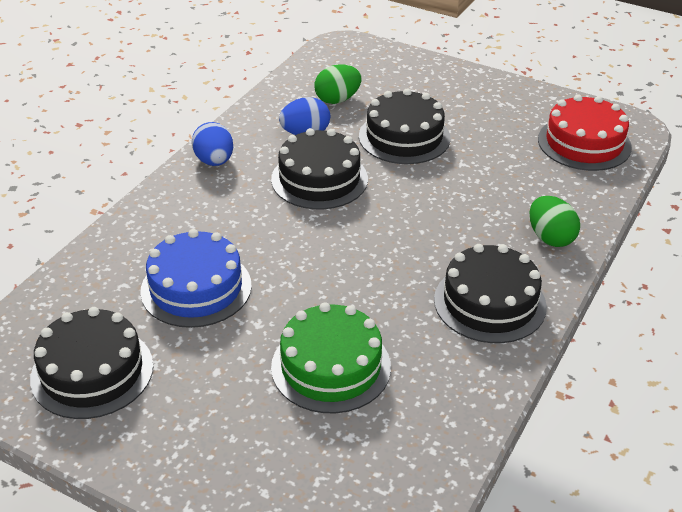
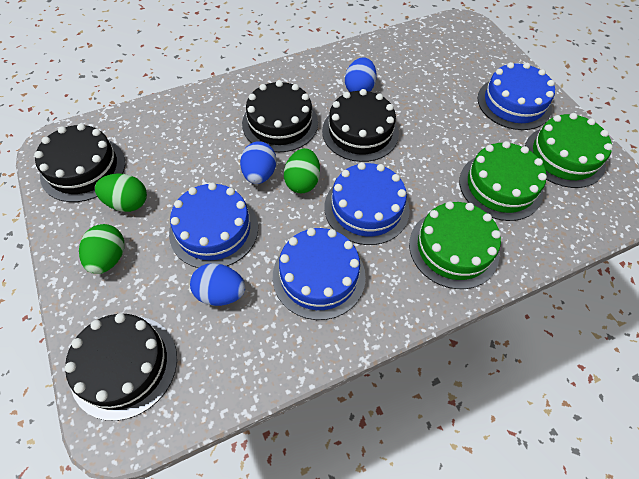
blue cake: [140,229,252,328] = 1 -> [169,182,258,268] [273,228,366,320] [324,162,410,245] [478,62,555,130] = 4
blue egg: [192,122,233,166] [279,97,330,135] = 2 -> [190,263,246,306] [240,141,277,184] [345,57,377,92] = 3
green cake: [271,302,391,413] = 1 -> [409,201,501,289] [459,141,547,221] [525,113,613,188] = 3
green egg: [314,64,362,104] [530,196,580,247] = 2 -> [79,224,124,274] [95,174,147,212] [284,148,320,193] = 3
red cake: [538,94,632,171] = 1 -> none = 0

